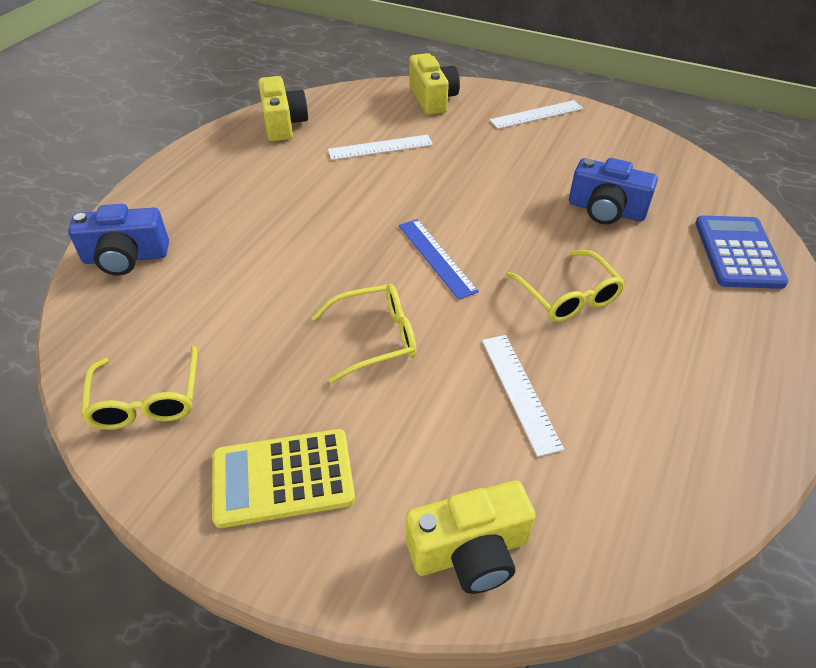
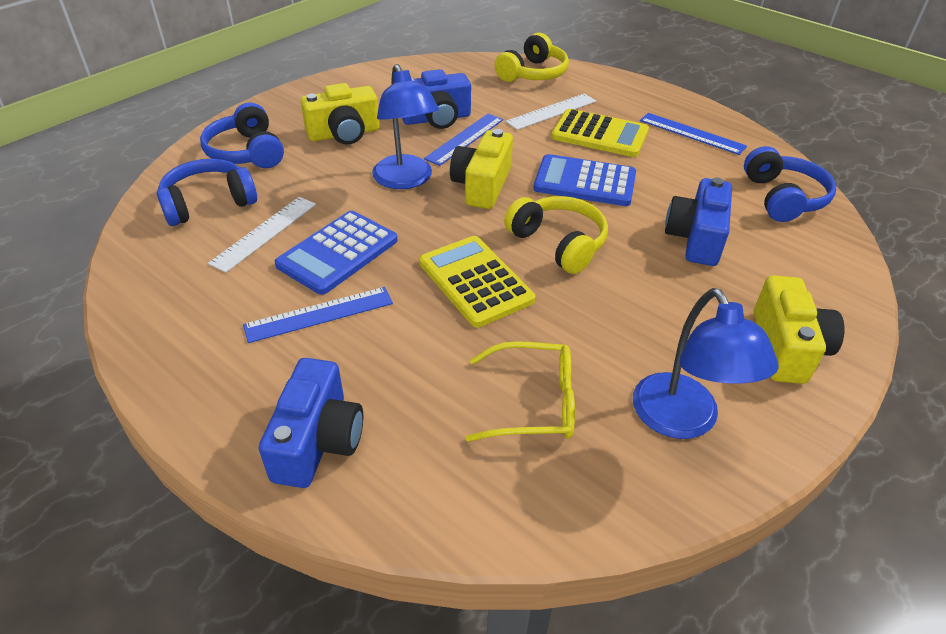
blue calculator: [695,216,788,289] = 1 -> [275,211,398,295] [533,154,636,206] = 2
blue camera: [68,204,169,275] [569,158,658,224] = 2 -> [259,358,363,488] [402,69,471,129] [665,177,732,266] = 3
blue headphones: none = 0 -> [157,159,257,226] [200,102,284,168] [744,146,836,222] = 3
blue lamp: none = 0 -> [372,64,439,189] [633,288,779,439] = 2
blue ruler: [399,219,479,300] = 1 -> [243,287,393,343] [424,114,503,166] [640,113,747,155] = 3
white ruler: [328,135,433,160] [482,335,564,457] [489,100,583,129] = 3 -> [208,197,316,273] [506,94,596,130] = 2
yellow calculator: [212,429,355,528] = 1 -> [419,236,535,327] [551,109,649,157] = 2
yellow glasses: [81,346,197,430] [311,284,416,383] [506,250,625,322] = 3 -> [466,341,575,442] = 1
yellow headphones: none = 0 -> [495,33,569,82] [504,196,608,274] = 2

